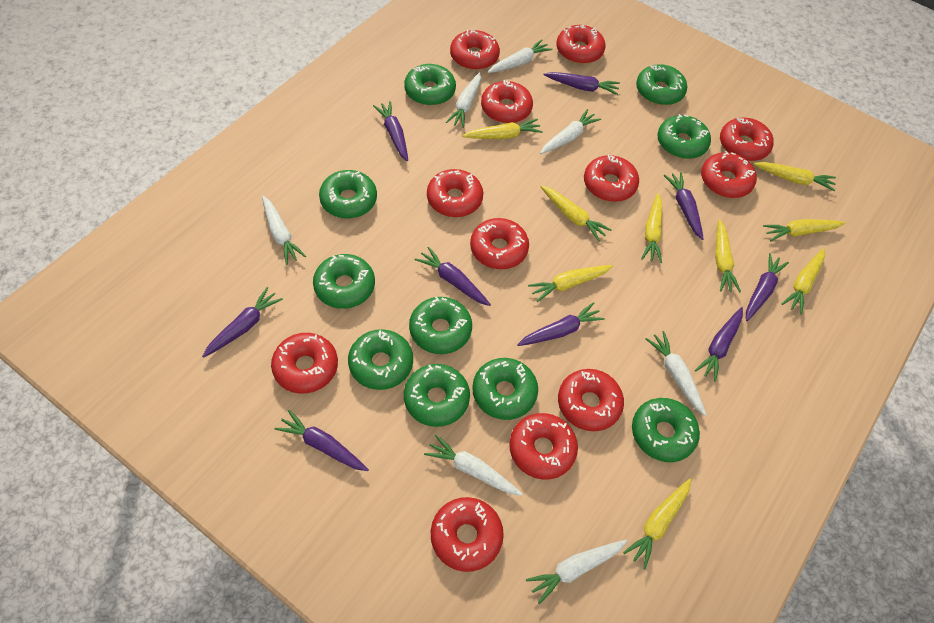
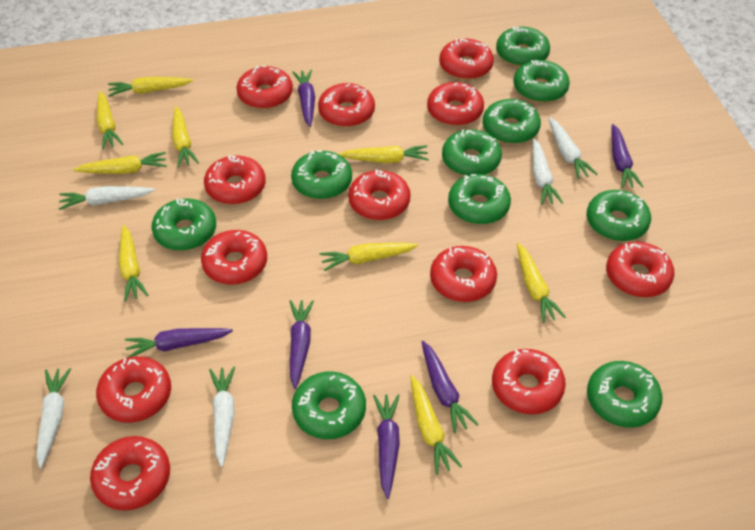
purple carrot: [202,287,283,358] [274,410,369,471] [373,101,408,161] [415,247,491,306] [517,302,605,346] [544,72,620,95] [663,172,704,240] [695,307,743,382] [746,253,789,321] = 9 -> [125,328,233,358] [290,300,314,389] [293,70,315,127] [373,394,400,499] [422,341,479,433] [611,124,643,188] = 6
white carrot: [262,196,306,265] [424,435,523,496] [446,72,481,128] [488,39,553,73] [526,540,627,604] [540,109,601,154] [645,331,706,416] = 7 -> [36,368,71,469] [59,186,155,210] [209,367,235,467] [532,139,563,205] [548,117,597,179] = 5

